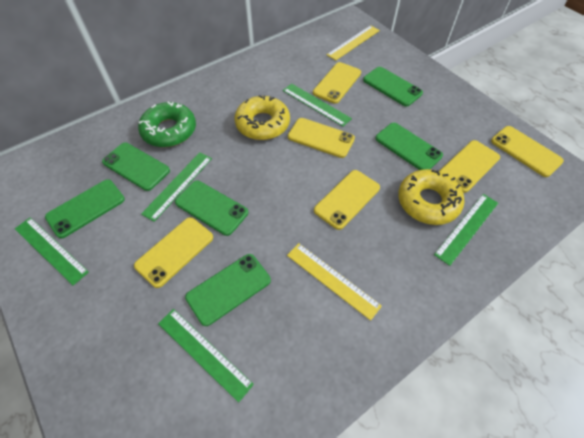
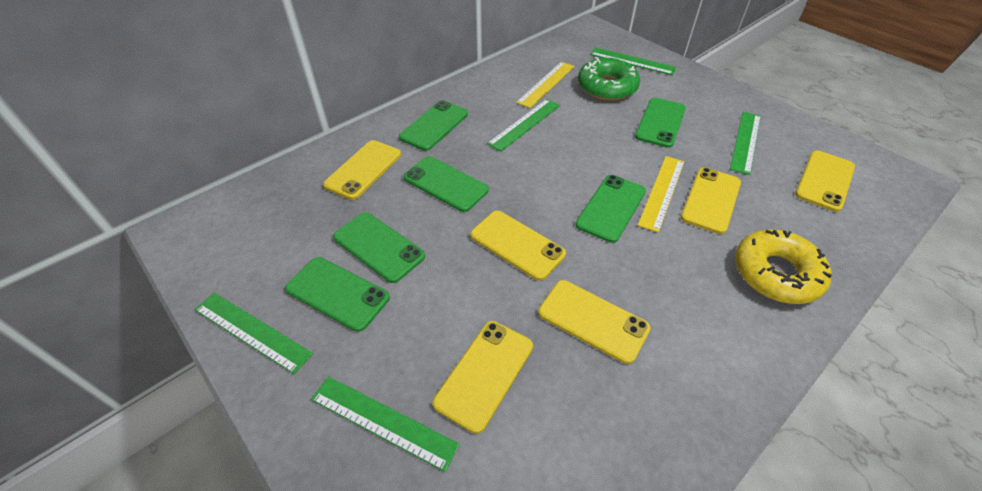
yellow donut: [235,95,290,140] [398,169,464,225] = 2 -> [735,229,832,304] = 1

